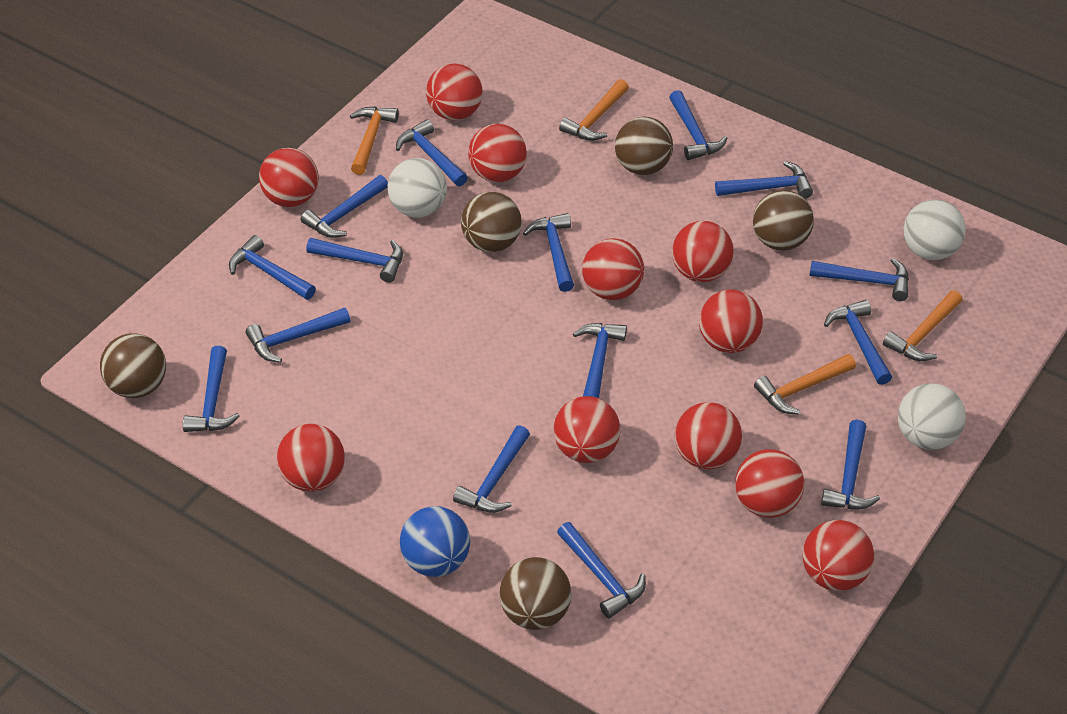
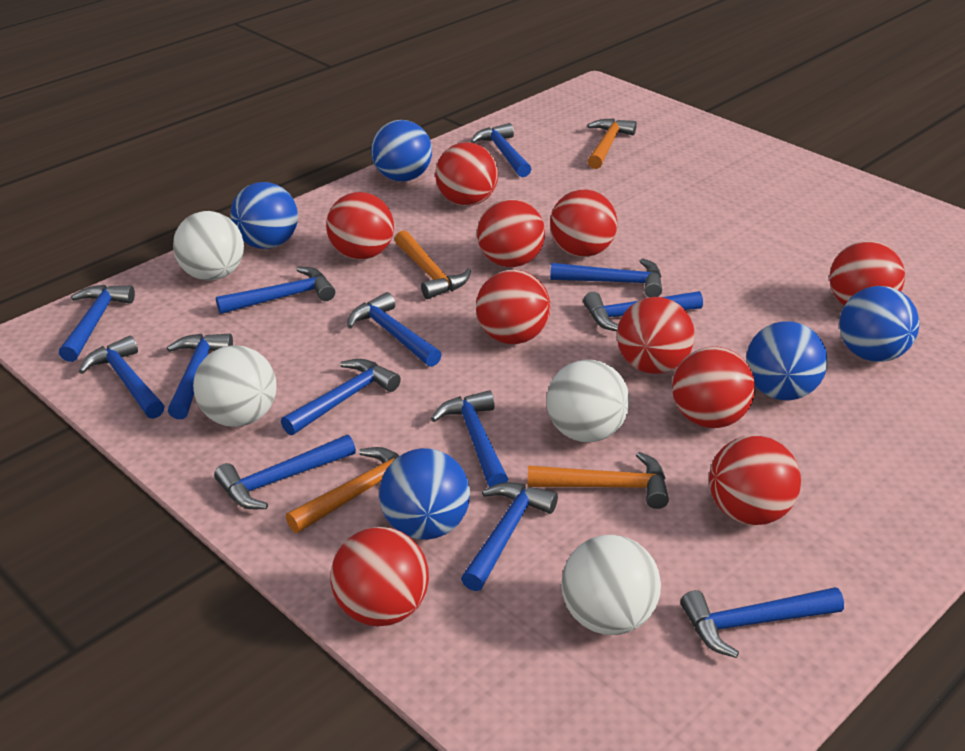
blue ball: [400,506,470,577] = 1 -> [230,182,298,249] [371,120,432,182] [379,448,470,540] [746,321,828,400] [839,286,919,362] = 5
blue hammer: [183,346,240,432] [229,235,316,300] [246,308,350,363] [301,175,388,238] [306,238,403,283] [396,119,468,186] [453,426,530,513] [523,213,574,292] [557,522,646,618] [573,323,627,398] [669,90,727,160] [715,161,813,199] [810,258,909,301] [821,419,880,509] [824,300,892,385] = 15 -> [59,285,135,362] [78,336,165,419] [167,334,233,419] [214,435,356,509] [216,267,335,314] [281,359,401,435] [347,292,442,367] [431,390,509,487] [461,482,558,591] [470,123,531,177] [550,258,662,297] [583,291,703,331] [680,587,844,658] = 13
brown ball: [100,333,166,398] [461,192,522,252] [499,557,571,630] [615,116,673,175] [753,190,814,251] = 5 -> none = 0
red ball: [259,148,319,207] [277,424,345,492] [426,63,483,121] [468,124,527,182] [553,396,620,463] [582,238,644,300] [672,221,734,282] [675,402,742,469] [699,289,763,353] [735,449,804,518] [802,520,874,591] = 11 -> [326,192,394,260] [331,527,429,627] [435,142,498,206] [476,270,550,344] [477,199,545,267] [550,190,617,257] [617,297,695,374] [672,347,755,428] [709,435,801,525] [830,241,905,305] = 10
white ball: [387,158,447,218] [898,383,966,450] [903,199,966,260] = 3 -> [173,211,244,281] [193,345,277,427] [547,360,630,442] [561,535,661,635] = 4

